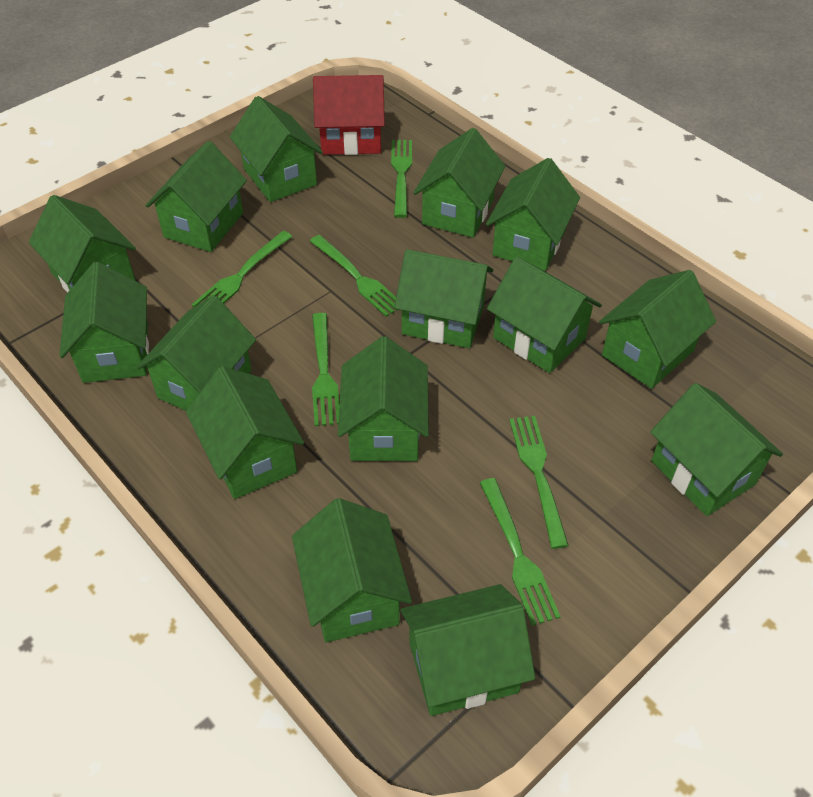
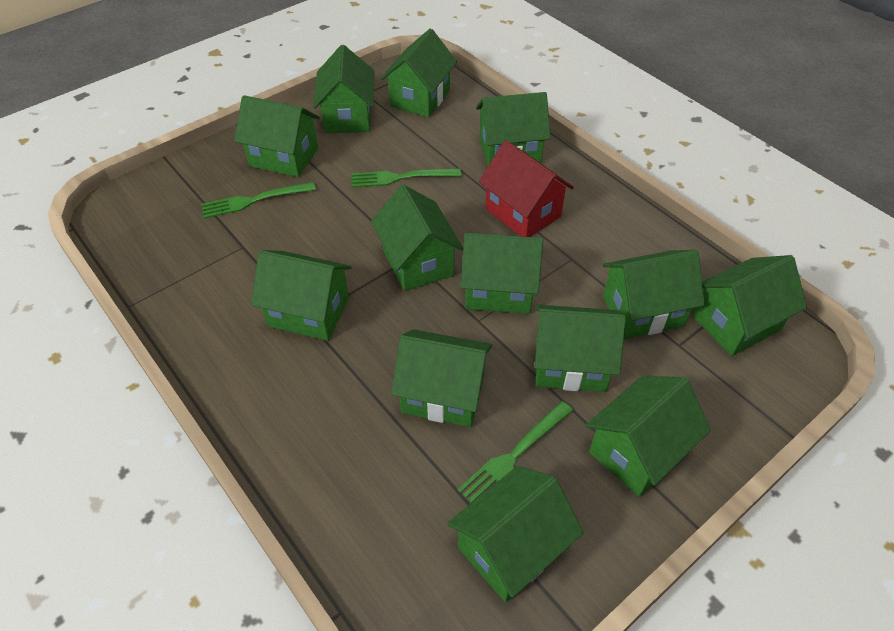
green fork: [192,231,293,307] [310,235,398,317] [312,313,339,426] [391,140,412,218] [480,478,561,626] [509,416,569,549] = 6 -> [201,182,316,219] [351,168,461,188] [458,401,573,503] = 3
green house: [29,195,136,293] [59,262,149,383] [136,295,256,411] [146,141,247,252] [186,366,304,499] [230,96,323,202] [292,498,412,642] [338,336,429,461] [394,249,493,348] [401,584,535,716] [414,128,505,238] [486,158,580,271] [487,257,602,373] [599,270,716,389] [650,383,783,516] = 15 -> [235,95,320,177] [251,250,352,341] [313,45,375,133] [371,185,463,291] [381,29,457,117] [391,329,492,427] [447,466,584,602] [461,233,543,314] [476,92,551,167] [535,305,626,392] [586,376,711,497] [602,250,705,339] [693,255,807,356] = 13

